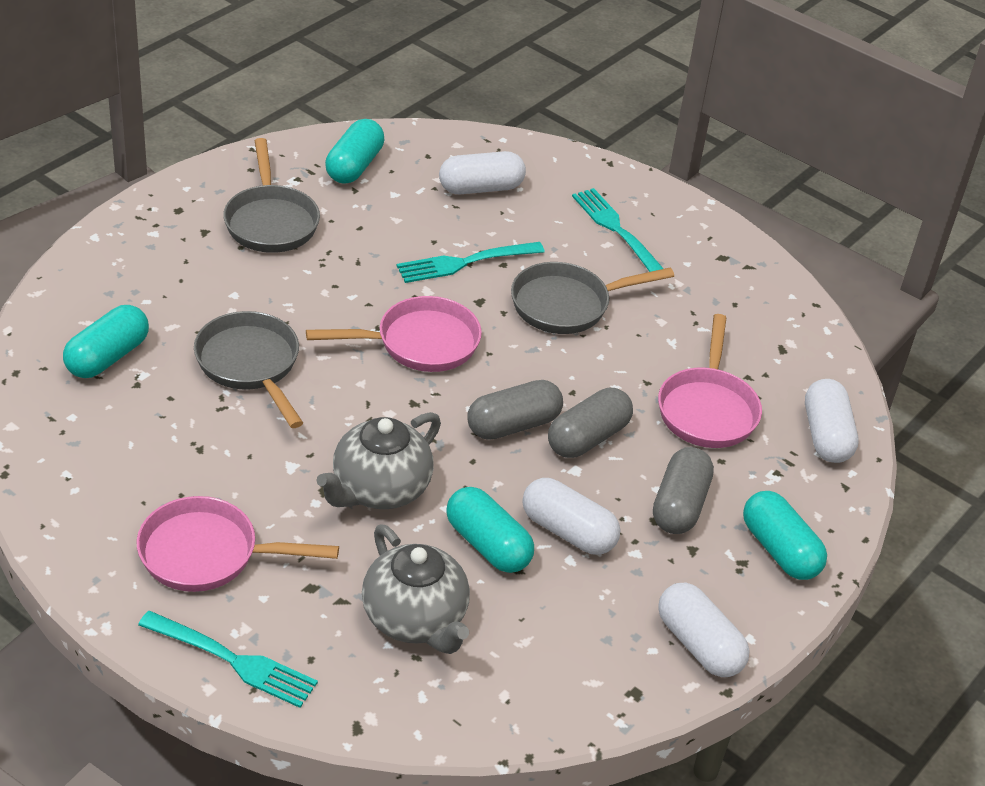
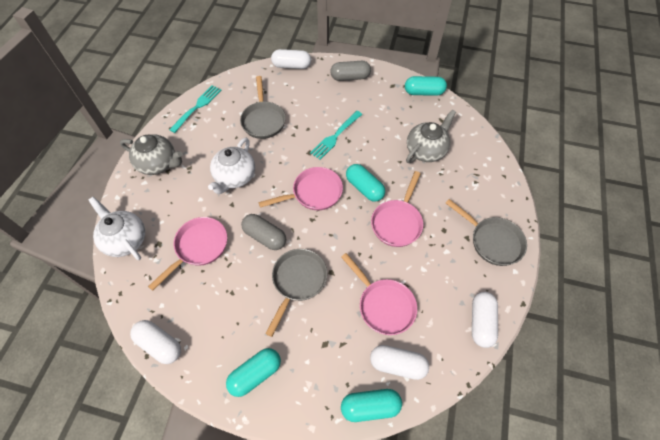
grey capsule: [468,380,563,440] [548,388,633,458] [653,447,714,534] = 3 -> [241,214,286,250] [330,61,371,81] = 2
pink pan: [136,496,339,592] [306,296,482,372] [658,314,762,448] = 3 -> [148,217,227,291] [258,167,343,211] [341,253,417,335] [371,171,423,247] = 4
turquoise fork: [138,611,318,708] [397,242,545,283] [572,188,664,272] = 3 -> [169,85,222,133] [310,111,362,160] = 2
white teapot: none = 0 -> [89,196,145,260] [208,138,255,194] = 2

